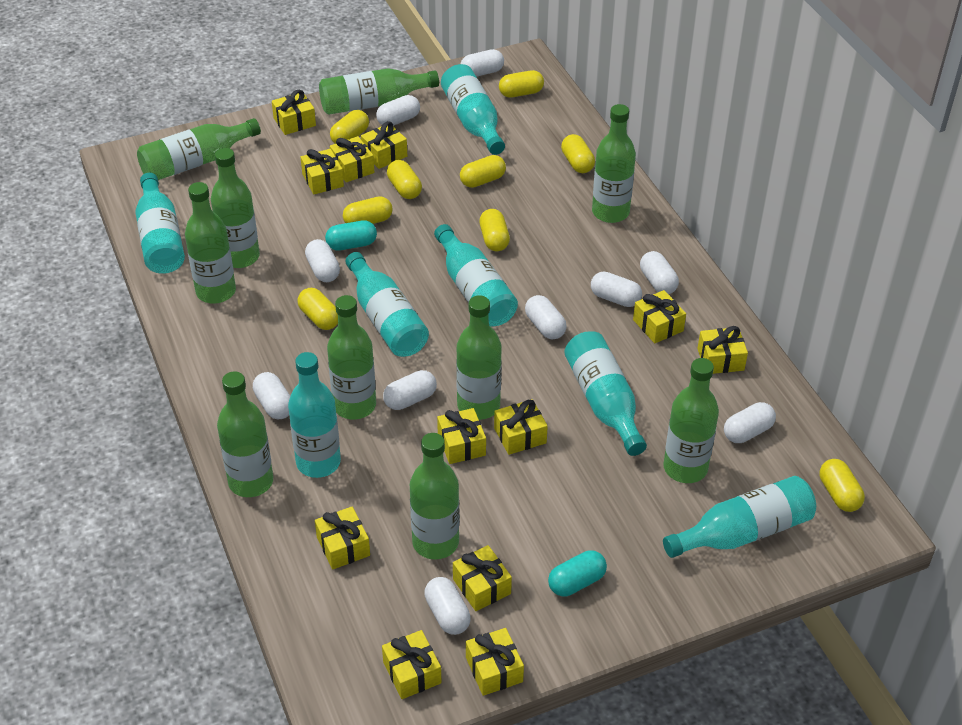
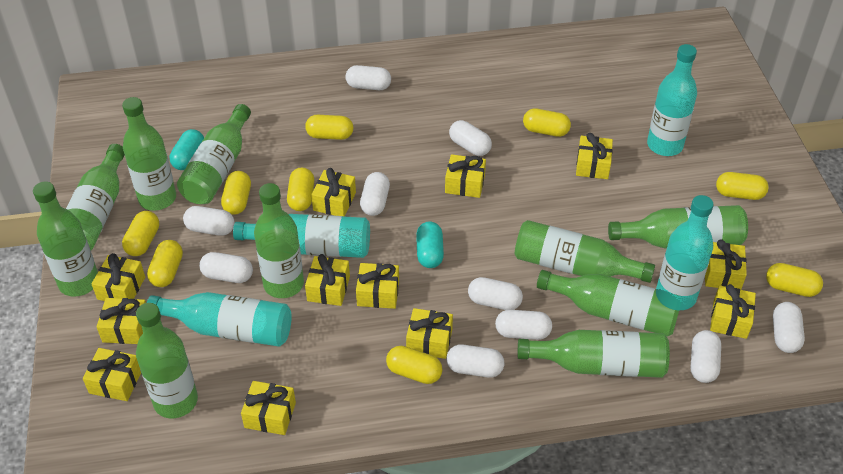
turquoise bottle: [135,173,185,274] [288,352,341,478] [346,252,429,357] [434,224,518,326] [441,64,505,155] [564,331,647,456] [663,476,816,558] = 7 -> [147,292,292,347] [233,214,370,258] [647,44,697,156] [656,195,714,310] = 4

